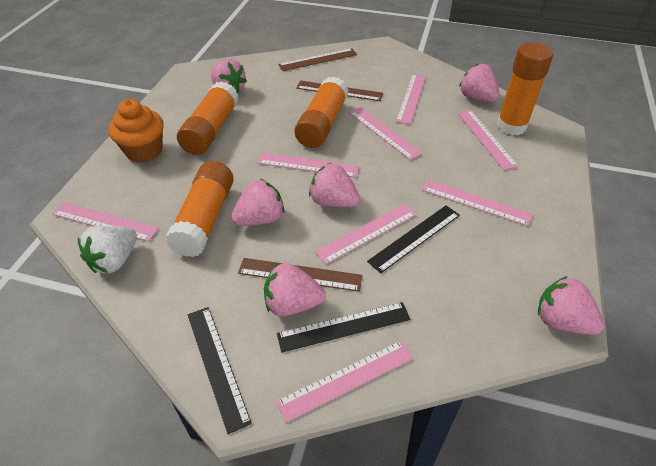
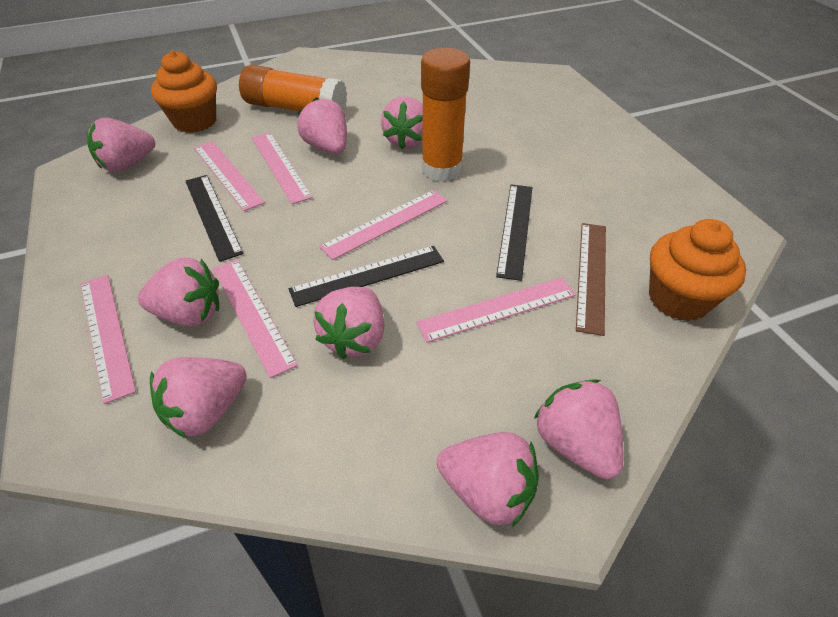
brown ruler: [238,258,362,292] [278,48,357,71] [296,81,383,101] = 3 -> [576,223,606,336] = 1
orange cupcake: [108,99,164,163] = 1 -> [151,50,217,133] [649,219,746,321] = 2
orange glue stick: [165,161,234,257] [177,81,239,155] [294,76,348,148] [496,42,553,135] = 4 -> [239,65,347,111] [421,48,470,182] = 2
pink ruler: [52,202,159,242] [257,152,359,178] [276,341,413,423] [315,204,417,265] [349,107,422,160] [396,74,426,124] [422,179,533,226] [457,110,518,170] = 8 -> [81,275,136,404] [194,141,265,211] [213,259,298,378] [252,133,313,204] [319,190,448,260] [416,277,576,343] = 6
pink strawberry: [211,59,247,94] [231,179,284,226] [264,263,326,316] [309,163,360,207] [459,63,500,102] [538,276,604,335] = 6 -> [87,118,155,172] [138,258,219,327] [150,357,247,439] [297,97,347,154] [313,287,385,359] [381,97,423,149] [437,432,539,527] [534,379,624,479] = 8
white strawberry: [78,226,137,273] = 1 -> none = 0

